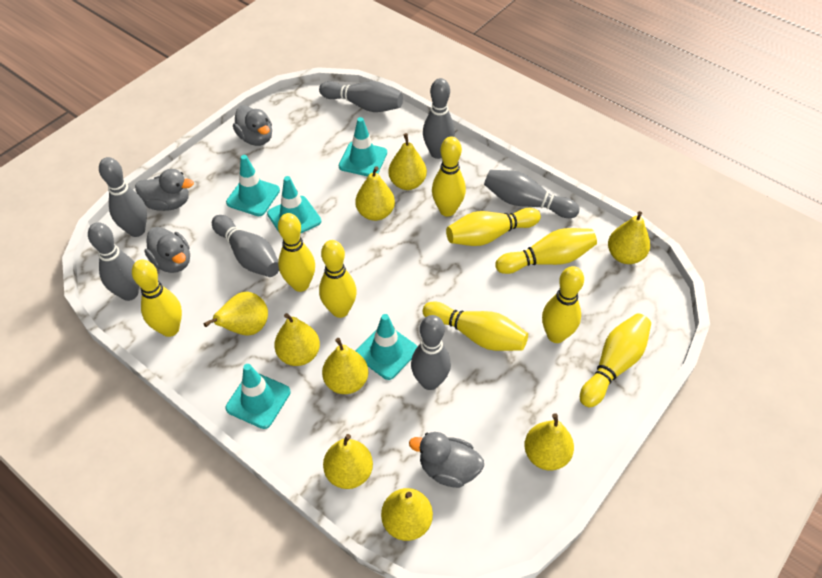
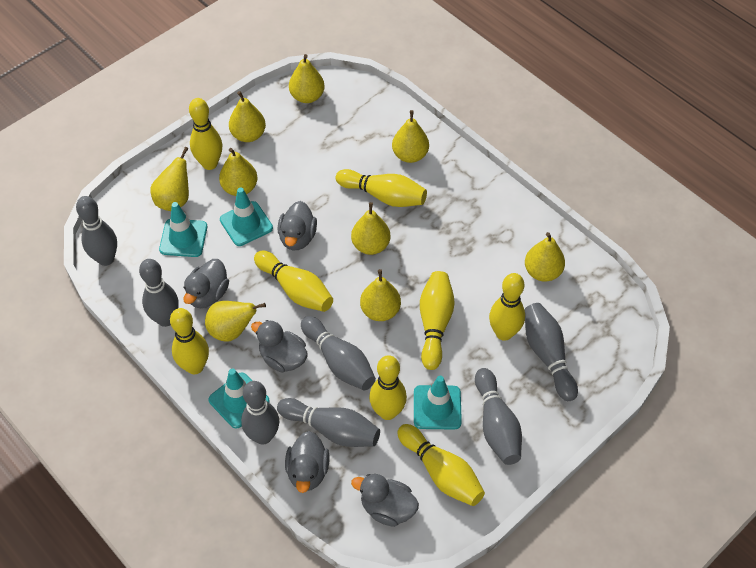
grey duck: [135,169,194,211] [144,227,190,273] [233,105,272,146] [409,432,484,488] = 4 -> [183,259,229,308] [251,320,308,373] [278,201,317,251] [285,431,329,493] [351,474,419,527] = 5
turquoise traffic cone: [225,364,291,429] [226,155,280,216] [267,176,321,234] [339,117,387,177] [356,314,418,380] = 5 -> [159,202,207,257] [208,368,270,429] [220,187,273,246] [414,376,462,430] = 4
yellow bowling pin: [132,260,182,337] [278,213,315,292] [319,240,357,318] [423,302,528,351] [432,137,466,217] [446,208,541,246] [495,228,597,274] [542,266,584,343] [580,313,651,407] = 9 -> [170,308,209,374] [189,98,222,170] [254,251,333,312] [336,169,427,207] [369,355,407,420] [397,424,485,506] [420,271,455,370] [489,273,525,341] = 8

